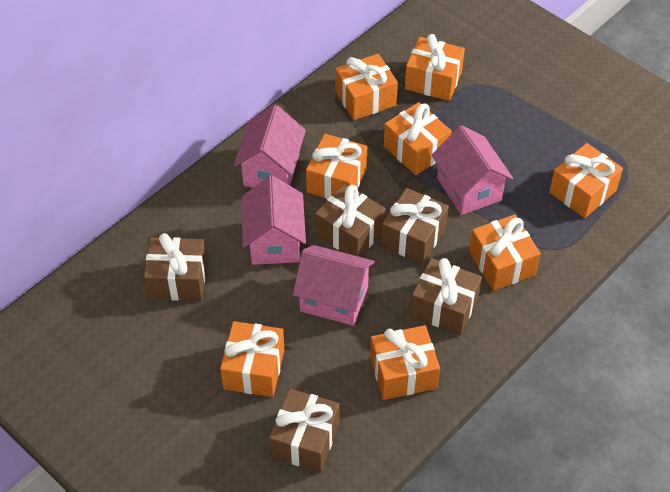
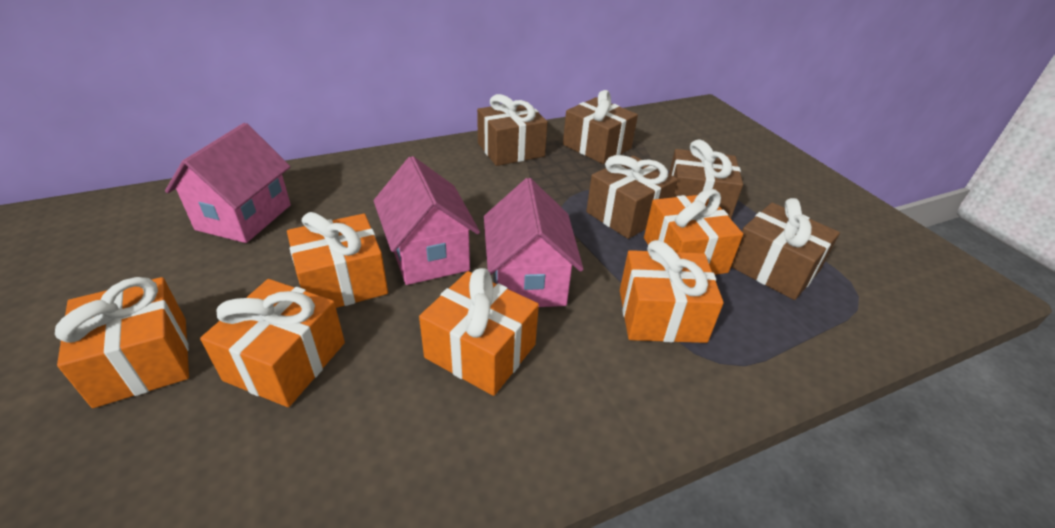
orange gift: [220,321,285,397] [306,134,367,199] [335,54,398,120] [370,325,440,400] [384,102,452,175] [405,34,465,101] [469,214,541,291] [549,143,623,218] = 8 -> [55,277,189,408] [200,279,345,407] [287,212,388,308] [419,268,539,396] [620,240,724,343] [644,189,743,275] = 6
pink house: [234,105,306,187] [241,175,306,265] [293,245,375,326] [432,125,514,215] = 4 -> [165,123,291,243] [374,156,480,285] [484,178,583,307] = 3

